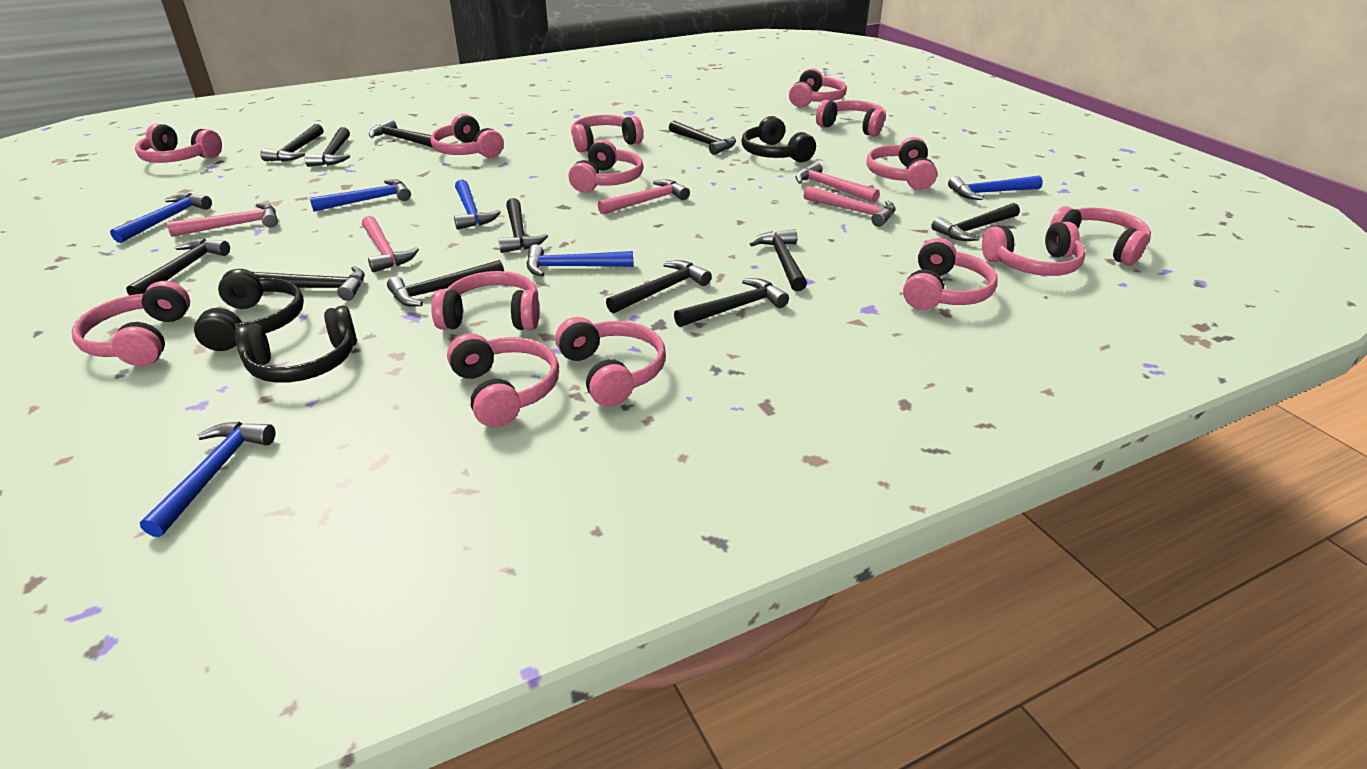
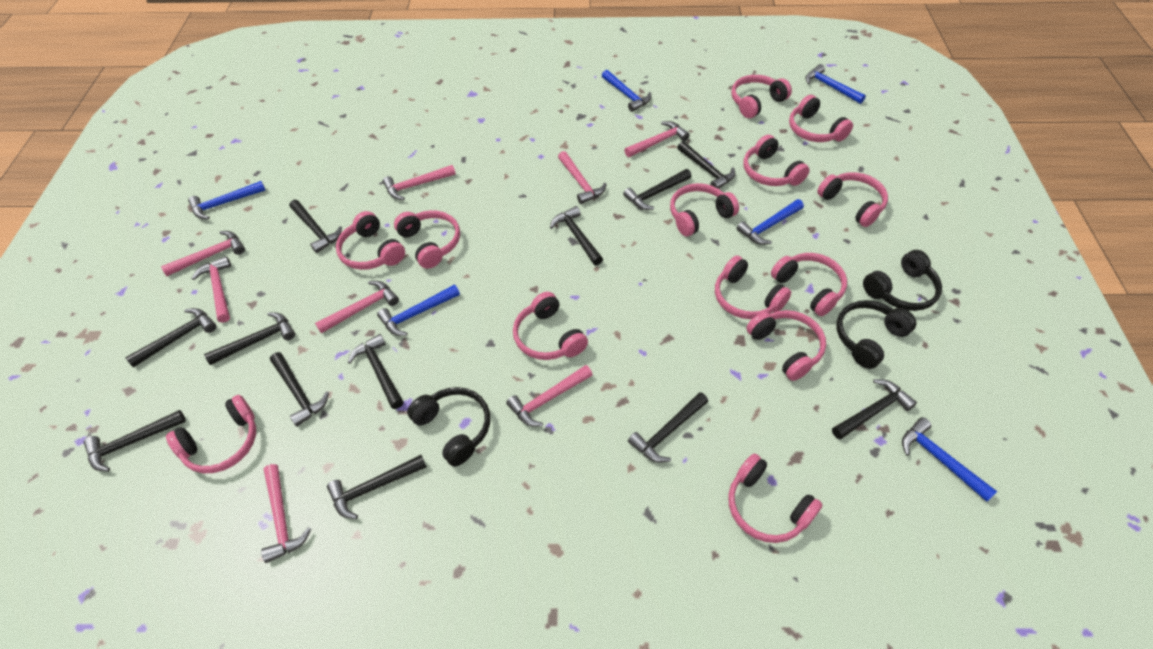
pink hammer: [167,203,278,237] [362,216,419,272] [598,179,690,215] [795,162,880,203] [804,186,896,227] = 5 -> [161,231,245,276] [192,256,231,322] [261,464,311,563] [315,281,399,333] [383,165,456,200] [506,365,593,426] [558,151,607,204] [624,121,690,157] = 8
pink headphones: [72,281,190,366] [135,124,222,163] [431,114,504,158] [431,271,539,330] [447,333,559,427] [555,317,666,407] [569,140,643,193] [571,115,643,152] [789,68,847,107] [816,100,886,137] [866,137,937,190] [903,238,997,310] [982,222,1086,276] [1049,206,1151,266] = 14 -> [166,395,256,473] [336,211,405,270] [394,210,460,269] [513,292,588,360] [670,183,739,236] [715,256,791,319] [728,454,823,543] [731,75,792,118] [743,135,810,186] [746,310,826,381] [771,253,847,316] [789,95,853,142] [817,172,888,227] = 13

